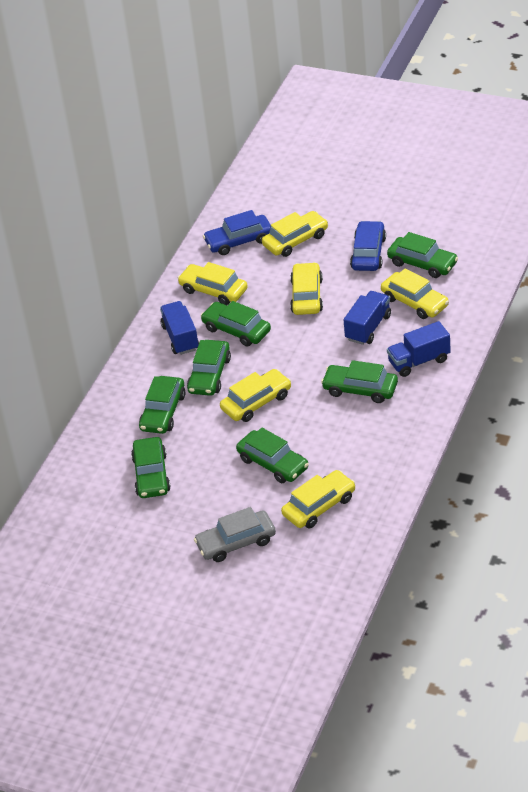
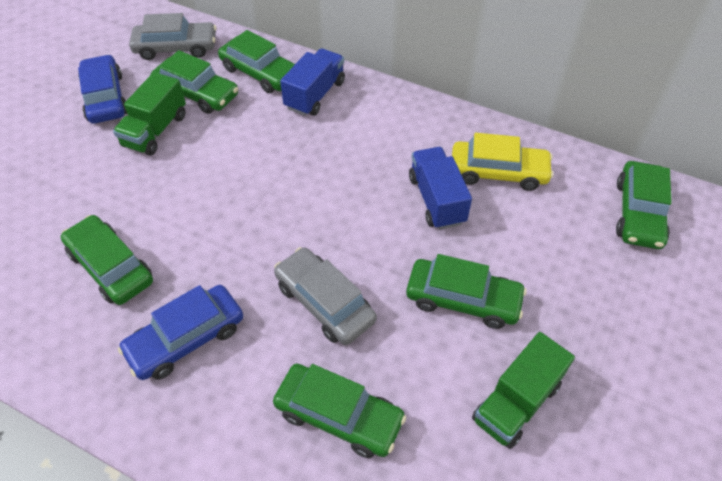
blue truck: [160,301,199,355] [344,291,391,345] [387,321,451,377] = 3 -> [280,48,345,116] [409,147,472,230] = 2
green car: [131,437,171,498] [139,376,185,434] [187,340,231,396] [201,301,271,346] [236,428,309,483] [321,360,398,403] [387,232,458,278] = 7 -> [61,215,153,305] [151,50,238,114] [218,30,295,93] [273,364,406,458] [406,254,527,329] [616,161,672,249] = 6
green truck: none = 0 -> [113,72,186,156] [472,332,575,449] = 2
grey car: [194,507,276,562] = 1 -> [129,13,217,60] [274,247,377,345] = 2
yellow car: [178,262,248,305] [220,369,291,422] [262,211,328,257] [281,470,355,528] [290,262,323,315] [381,268,449,319] = 6 -> [452,133,554,191] = 1

